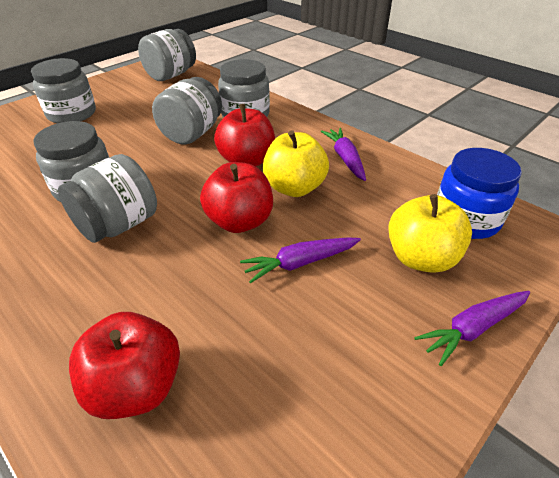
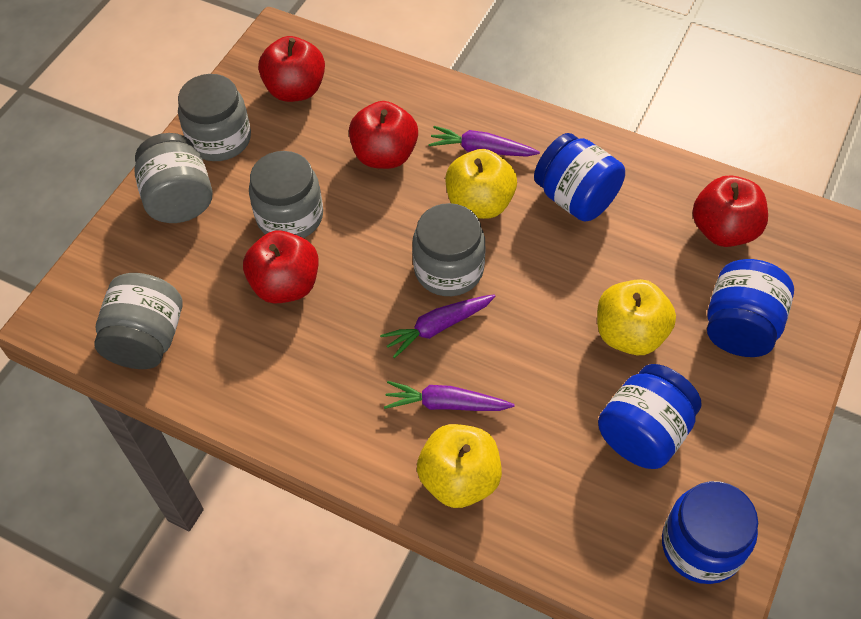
blue jar: [437,148,522,239] = 1 -> [534,133,625,222] [598,364,701,469] [662,481,758,584] [707,259,794,357] = 4
grey jar: [31,58,96,123] [34,121,109,202] [58,154,157,243] [138,29,196,81] [152,77,222,145] [218,59,270,118] = 6 -> [94,273,182,369] [135,133,212,223] [178,74,251,161] [249,151,323,238] [412,203,485,296] = 5
red apple: [69,312,180,419] [200,162,273,233] [214,104,275,166] = 3 -> [243,230,319,304] [258,36,325,102] [349,101,418,169] [692,175,768,247] = 4
yellow apple: [263,130,329,197] [388,194,472,273] = 2 -> [417,424,502,508] [445,149,517,219] [597,279,676,355] = 3

